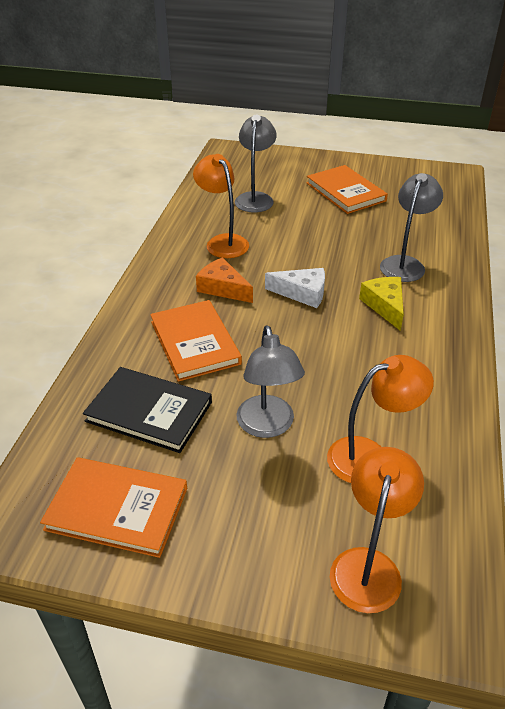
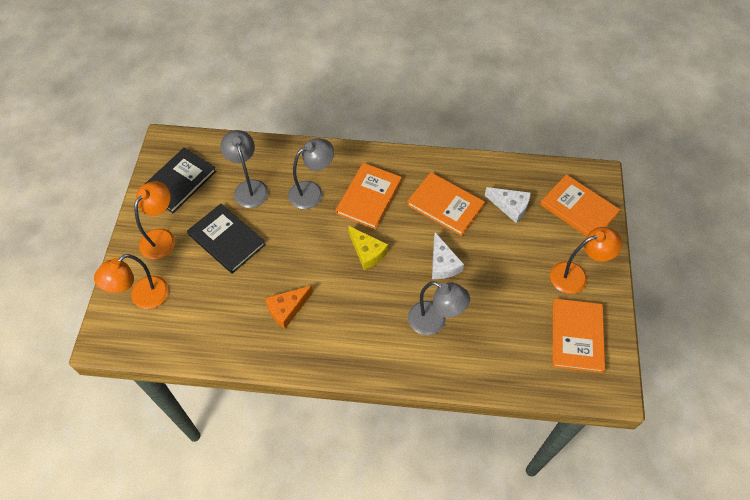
black book: [83,367,212,453] = 1 -> [145,148,216,213] [187,204,266,274] = 2
orange book: [40,457,187,558] [150,300,242,382] [307,165,388,214] = 3 -> [336,163,402,229] [407,172,485,236] [540,174,620,237] [553,299,605,373] = 4
white cheese: [265,268,325,308] = 1 -> [432,232,464,279] [485,187,531,223] = 2

